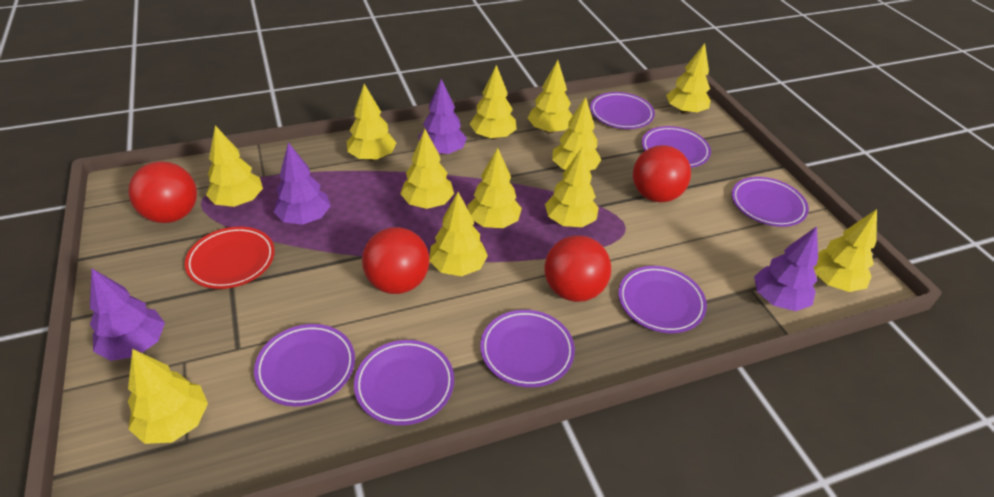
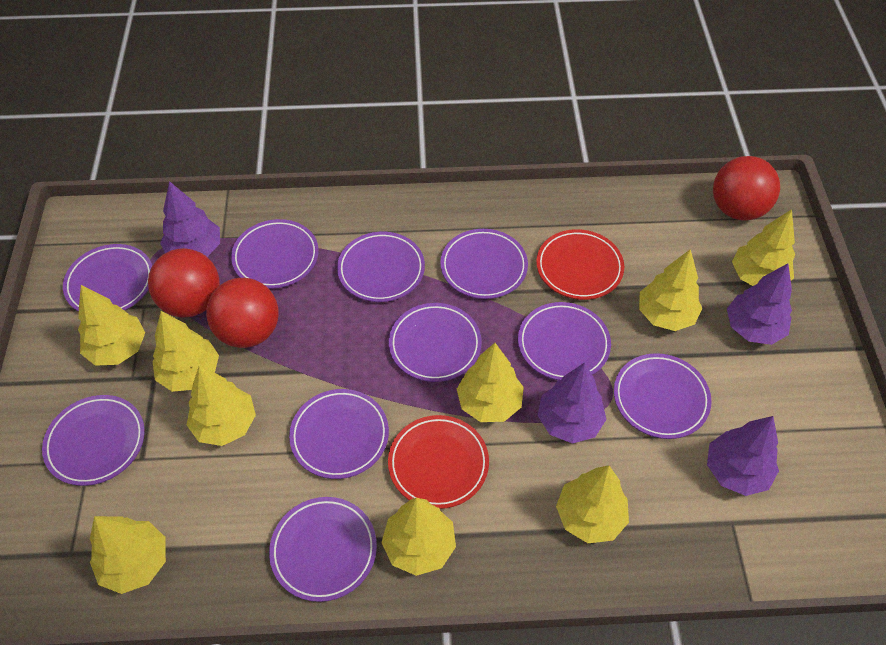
purple plate: [254,324,355,406] [354,340,454,425] [480,310,575,387] [590,92,655,129] [618,266,707,333] [642,126,711,168] [732,177,809,227] = 7 -> [42,395,145,486] [63,244,152,311] [231,219,319,289] [269,497,377,602] [289,389,389,479] [337,232,425,302] [389,303,482,382] [440,229,528,299] [518,302,611,380] [614,353,712,439] = 10
red ball: [128,161,197,223] [362,227,429,294] [544,235,611,302] [633,145,691,202] = 4 -> [148,248,220,317] [206,278,279,348] [713,156,780,220] = 3
red plate: [185,227,275,289] = 1 -> [388,415,489,509] [536,229,624,300] = 2
yellow tree: [128,349,208,444] [206,125,263,207] [347,84,396,161] [400,129,454,209] [429,192,488,276] [468,148,522,228] [470,65,517,140] [528,60,572,134] [545,148,599,227] [552,97,601,170] [666,43,711,115] [813,209,877,292] = 12 -> [78,285,145,366] [90,516,166,594] [152,311,219,392] [187,366,256,446] [381,498,456,576] [457,343,524,422] [556,465,629,543] [639,249,702,331] [732,209,795,286] = 9

